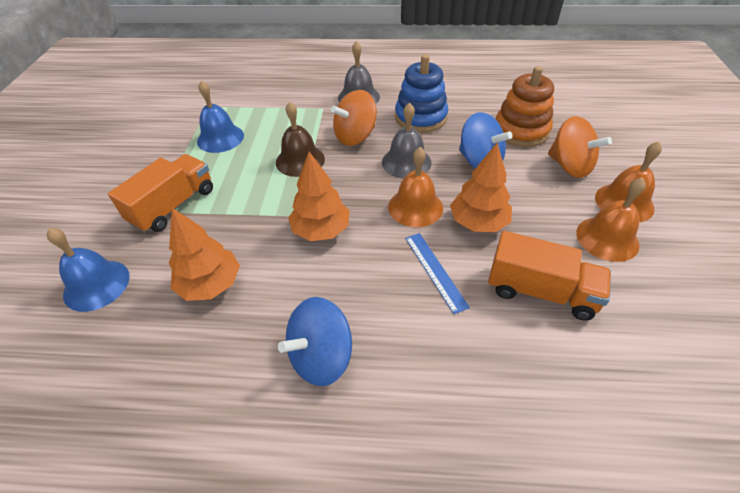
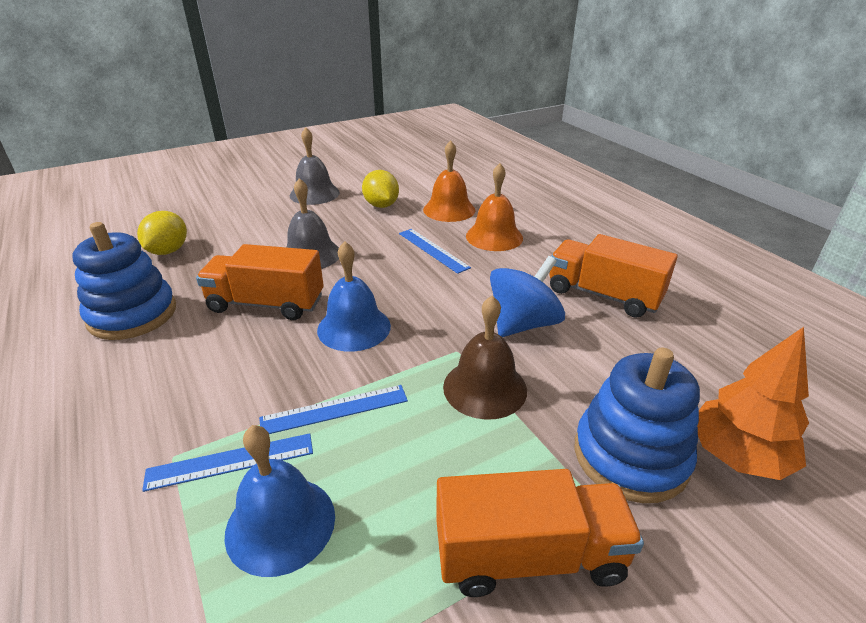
blue ruler: [405,233,470,314] = 1 -> [142,433,313,492] [259,385,408,434] [399,229,471,274] = 3
blue spinning top: [278,297,352,386] [459,112,513,169] = 2 -> [490,256,565,337] = 1
blue stacking toy: [395,54,448,133] = 1 -> [72,222,176,340] [575,348,700,503] = 2
orange bell: [388,147,443,227] [576,177,646,262] [595,141,662,222] = 3 -> [423,140,475,222] [466,163,523,251] = 2
orange spinning top: [331,90,377,146] [548,116,612,178] = 2 -> none = 0
orange stacking toy: [496,66,554,147] = 1 -> none = 0
orange tree: [169,208,240,301] [288,152,350,241] [450,143,512,232] = 3 -> [697,327,809,480] = 1
orange truck: [108,154,213,233] [488,231,611,321] = 2 -> [196,244,324,320] [436,469,644,597] [550,234,678,318] = 3
yellow lemon: none = 0 -> [137,211,187,255] [362,170,399,208] = 2

